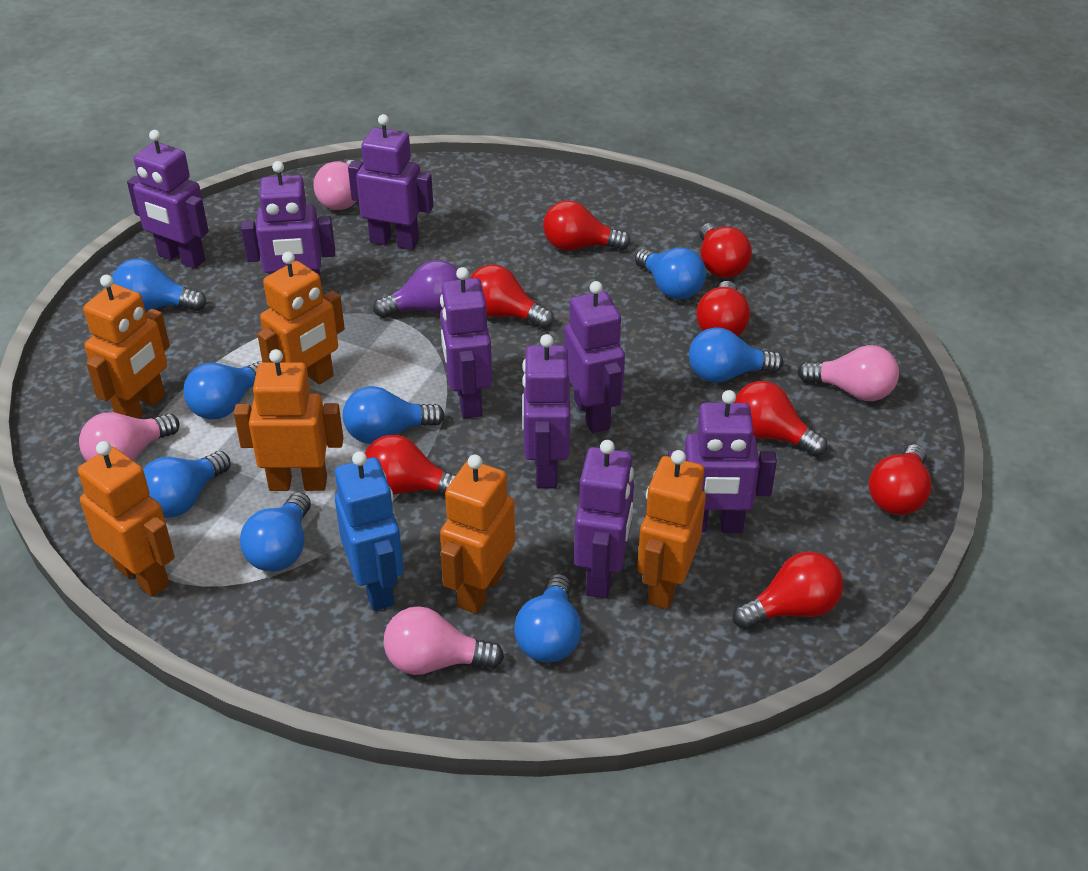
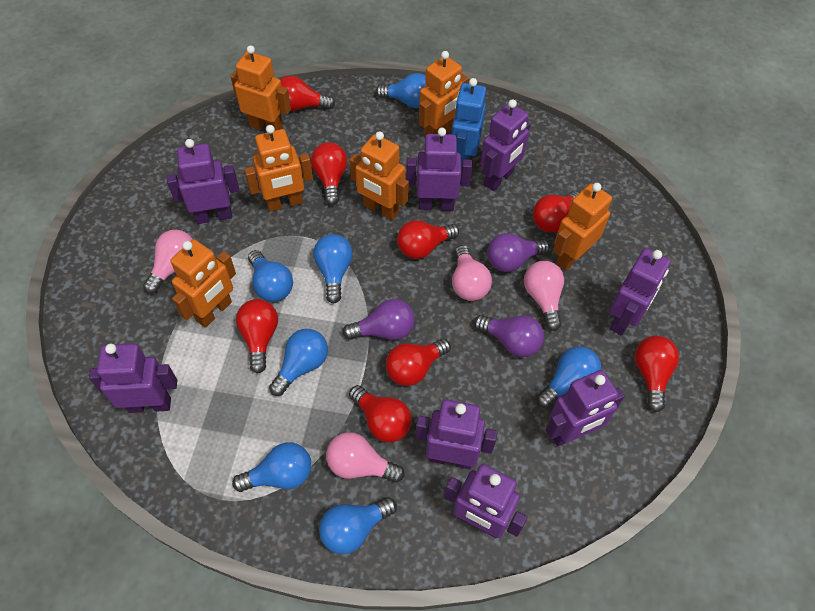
blue light bulb: [112,258,207,311] [143,451,231,518] [184,361,262,419] [240,492,311,572] [343,386,445,444] [514,573,582,663] [635,248,706,299] [689,327,783,383] = 8 -> [232,442,311,492] [248,250,293,302] [269,329,328,396] [313,234,353,304] [319,497,397,554] [376,73,426,108] [536,346,602,408] = 7
purple light bulb: [373,260,460,318] = 1 -> [343,299,415,340] [474,315,544,357] [487,233,550,272] = 3

